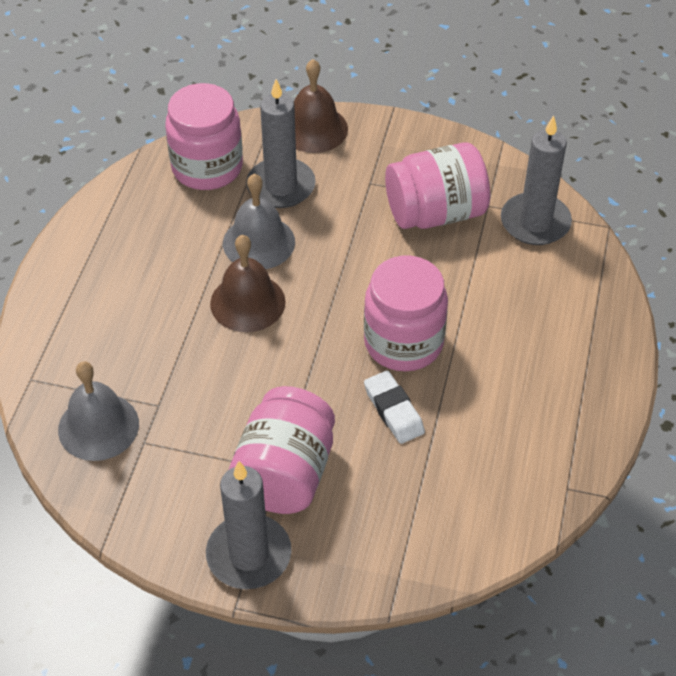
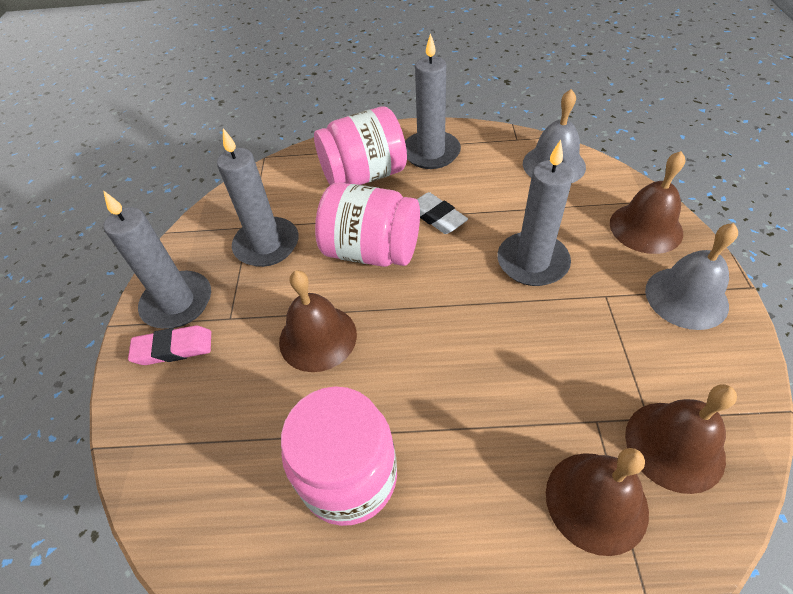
brown bell: [210,235,286,332] [294,59,348,153] = 2 -> [279,270,357,372] [546,448,649,556] [610,151,685,254] [625,384,737,494] = 4
grey candle: [206,461,291,589] [246,79,316,208] [501,115,572,245] = 3 -> [103,190,211,329] [217,128,299,267] [405,33,461,169] [498,140,573,286] = 4
pink eraser: none = 0 -> [128,325,211,365] = 1
pink jar: [165,83,243,190] [229,386,335,514] [364,256,448,372] [385,142,490,229] = 4 -> [281,386,397,526] [314,106,407,185] [315,183,420,267] = 3

